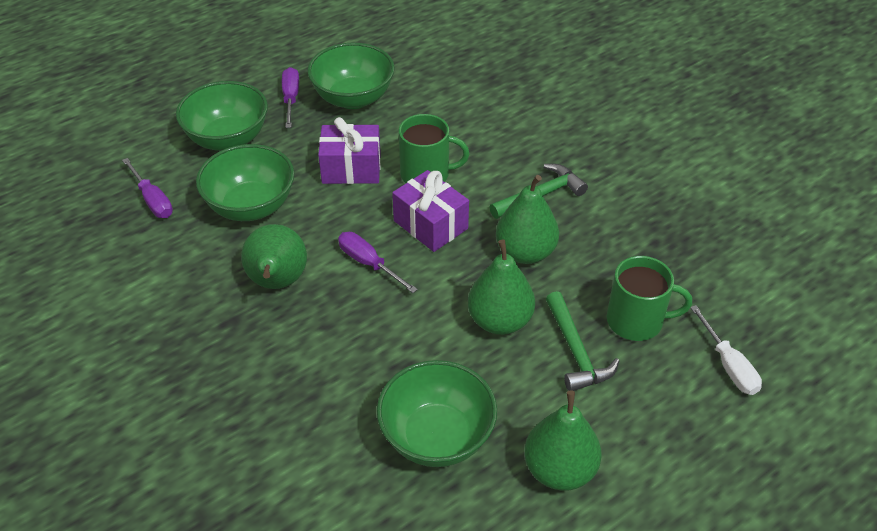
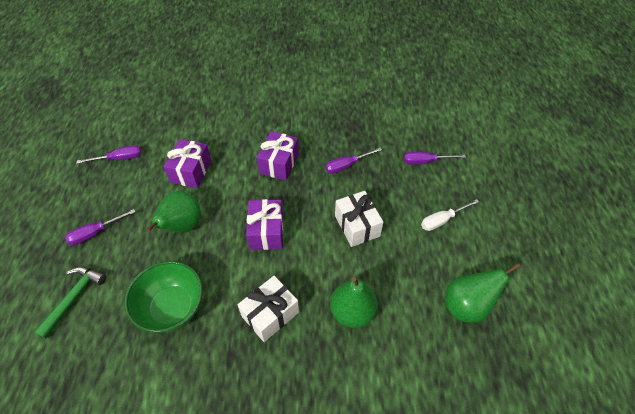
green bowl: [176,81,268,151] [196,144,294,221] [308,43,395,109] [377,360,497,467] = 4 -> [125,261,203,333] = 1
green hammer: [490,164,588,219] [546,291,619,391] = 2 -> [35,267,106,339] = 1
green mug: [399,114,469,183] [607,256,692,341] = 2 -> none = 0
green pear: [241,224,307,289] [468,239,535,335] [496,175,559,264] [524,390,601,491] = 4 -> [146,191,201,233] [330,277,378,328] [445,263,521,323] = 3
purple gift: [318,117,381,184] [392,170,469,252] = 2 -> [164,139,212,188] [246,199,283,250] [257,131,299,181] = 3
purple screwdriver: [122,158,173,218] [282,67,299,128] [338,232,418,293] = 3 -> [65,209,135,245] [77,145,141,164] [326,148,382,174] [404,151,466,165] = 4
white gift: none = 0 -> [238,276,299,342] [335,191,383,247] = 2

